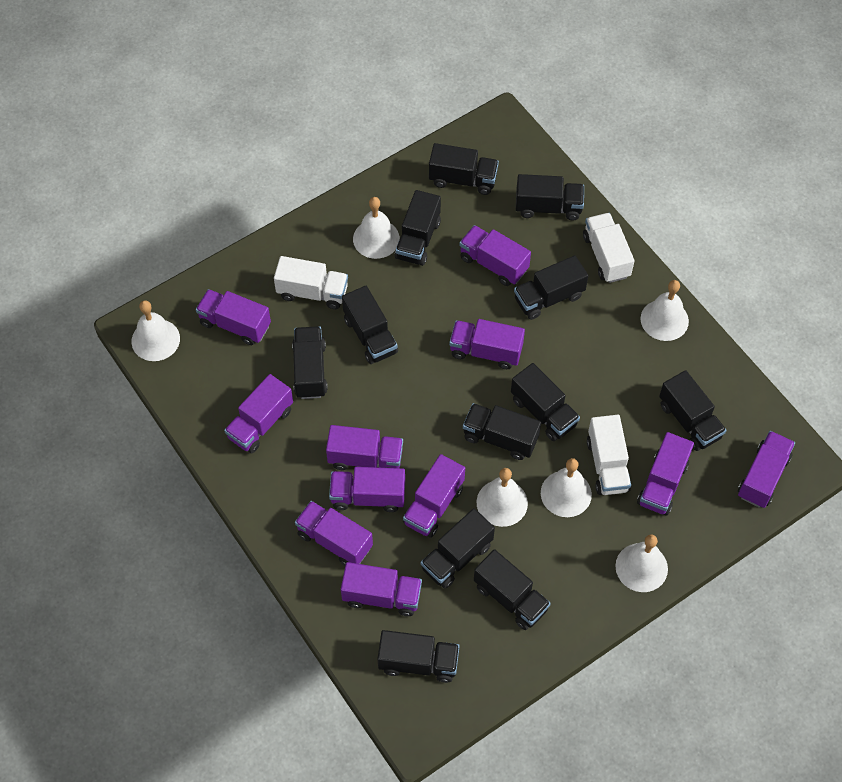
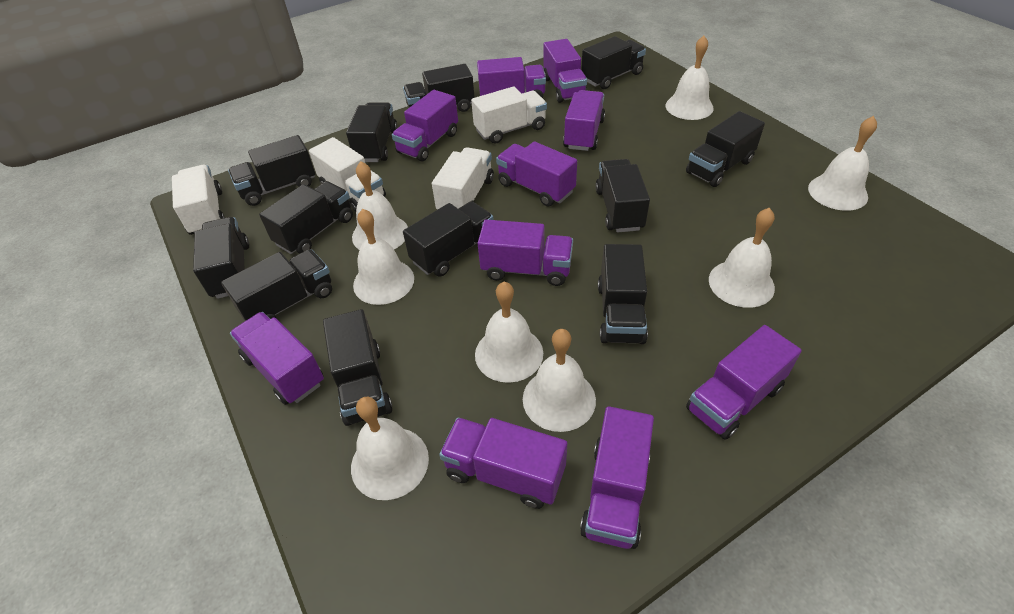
purple truck: [196,289,271,345] [224,374,293,453] [295,501,373,566] [326,425,403,470] [329,467,405,512] [341,562,422,616] [403,454,465,538] [449,319,525,369] [459,225,531,286] [637,432,694,515] [738,431,795,508] = 11 -> [230,312,324,405] [392,90,458,161] [439,418,567,509] [477,57,546,98] [478,220,573,286] [496,141,577,206] [543,39,587,103] [563,90,605,151] [580,406,654,549] [686,325,802,440] = 10
white bell: [132,300,180,361] [353,197,400,259] [477,468,528,527] [541,458,592,517] [615,534,668,592] [641,280,689,341] = 6 -> [351,397,429,500] [352,161,408,250] [353,209,414,305] [475,282,543,383] [523,329,596,432] [666,36,714,120] [709,208,775,308] [808,116,877,211] = 8
white truck: [274,256,348,309] [583,213,635,283] [587,415,631,495] = 3 -> [172,165,225,235] [309,137,386,212] [432,147,494,210] [471,86,547,143] = 4

